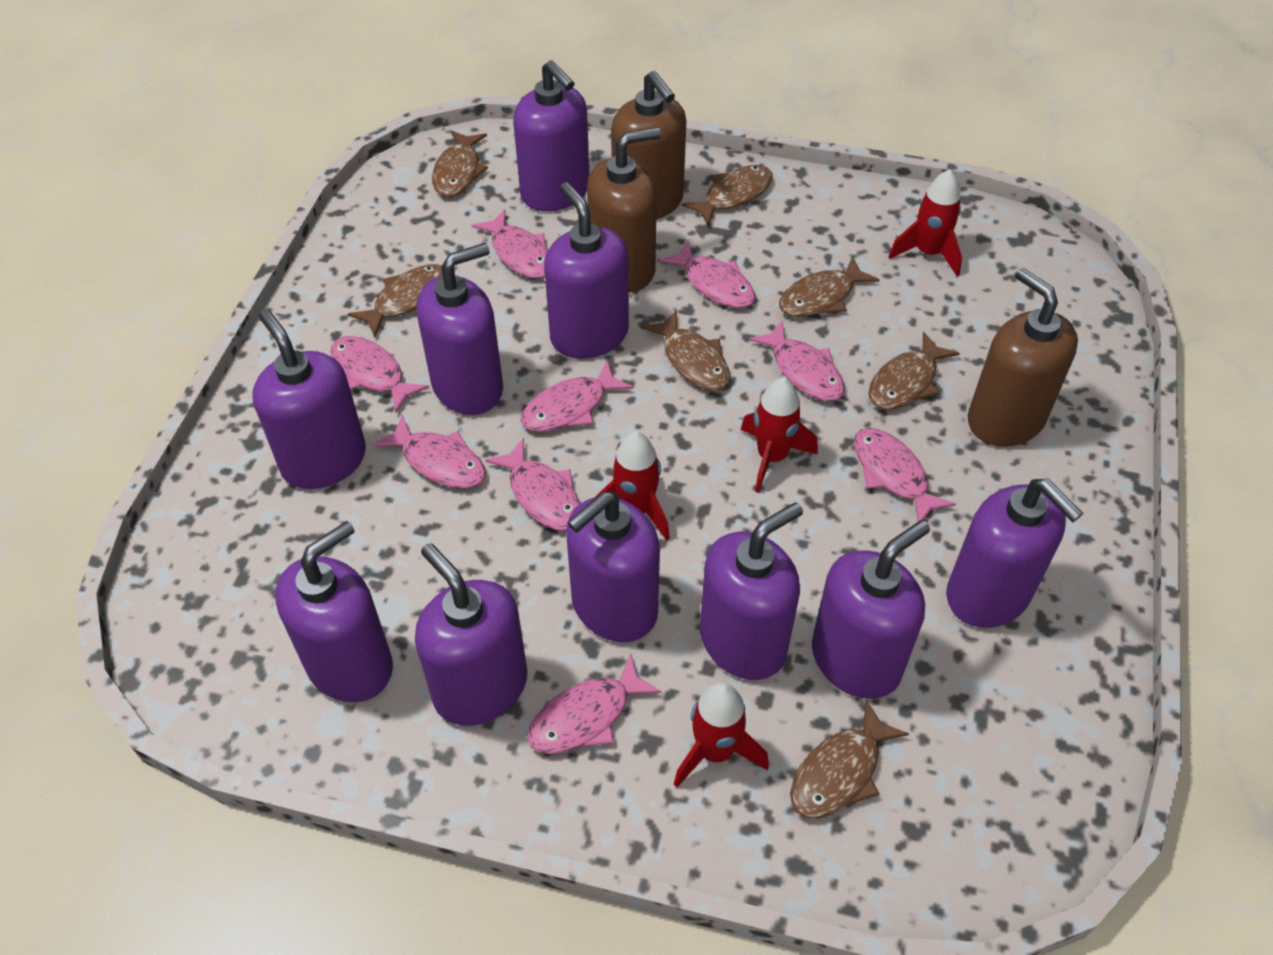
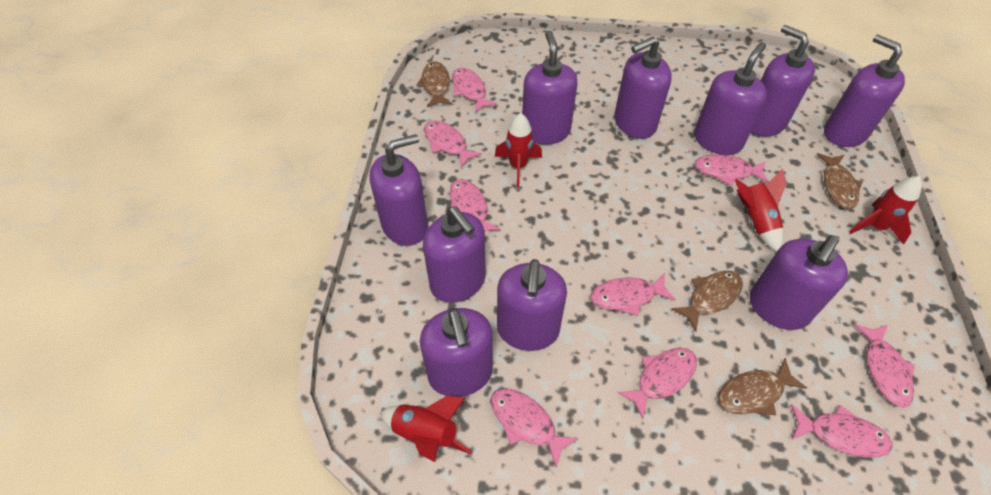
brown fish: [348,264,443,337] [432,130,488,197] [641,310,730,391] [682,165,773,226] [779,256,879,317] [790,700,909,818] [868,332,960,410] = 7 -> [416,61,452,107] [671,270,743,331] [718,358,807,415] [816,153,863,209] = 4
brown soap dispenser: [587,127,661,292] [611,71,686,219] [968,268,1078,447] = 3 -> none = 0

